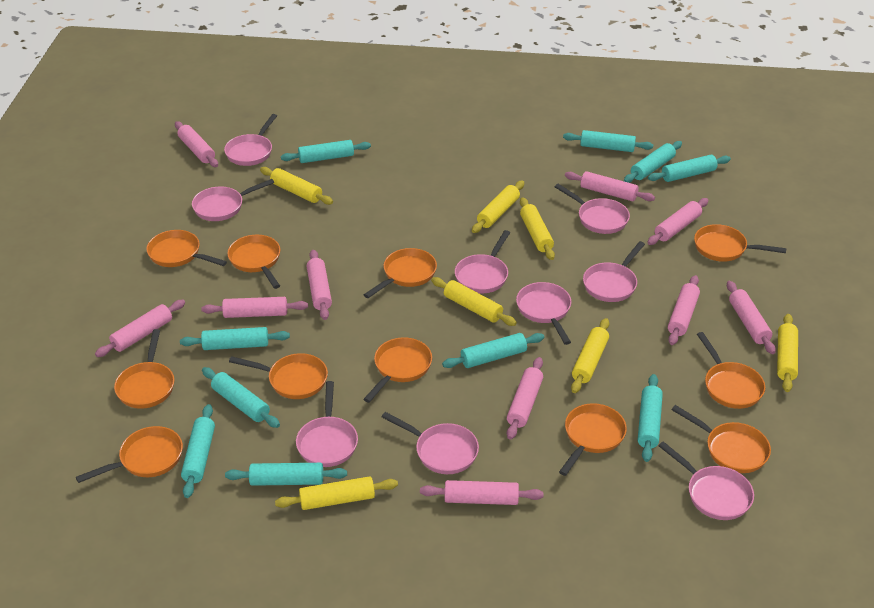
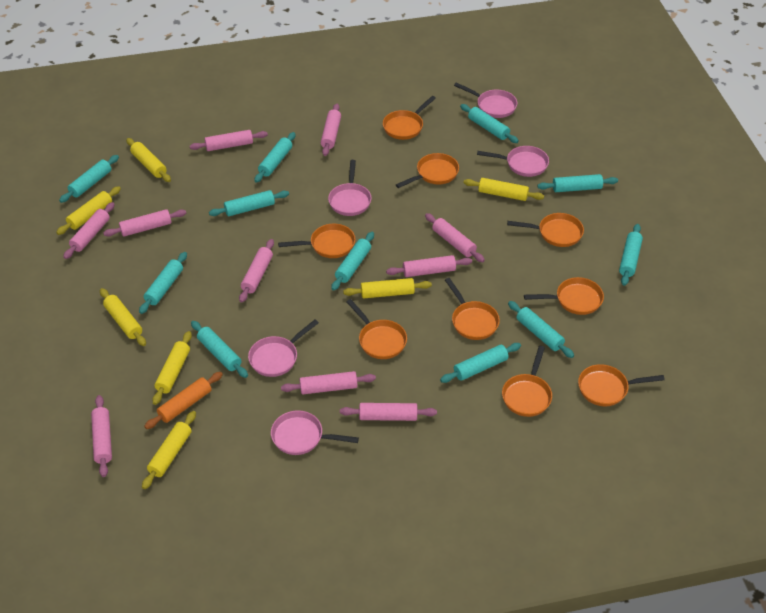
orange pan: [76,426,183,483] [114,329,174,409] [146,230,227,267] [227,235,280,289] [229,353,328,399] [363,337,432,403] [364,248,437,298] [559,403,627,476] [672,405,771,473] [694,224,787,262] [697,332,765,409] = 11 -> [278,224,355,258] [346,299,407,359] [383,96,436,140] [396,153,459,188] [445,278,500,340] [502,346,552,417] [507,213,584,247] [524,277,604,315] [578,364,665,406] = 9
orange rolling pin: none = 0 -> [144,372,223,429] = 1
pink pan: [192,179,274,221] [224,114,277,166] [296,381,358,467] [382,412,479,474] [455,230,510,293] [516,282,571,345] [555,184,630,234] [583,241,645,302] [658,441,754,520] = 9 -> [248,320,319,377] [271,410,359,455] [328,160,372,216] [454,83,517,118] [477,146,549,177] = 5
turquoise rolling pin: [180,327,290,350] [181,404,215,498] [202,367,280,428] [225,463,347,486] [281,140,371,163] [442,333,544,368] [563,130,653,152] [624,141,682,183] [638,374,663,462] [648,155,731,182] = 10 -> [59,155,119,203] [139,252,187,314] [191,321,248,378] [209,190,289,216] [254,132,296,183] [331,232,374,291] [440,343,521,383] [460,104,519,143] [508,301,574,358] [537,174,618,192] [619,224,643,286] = 11

